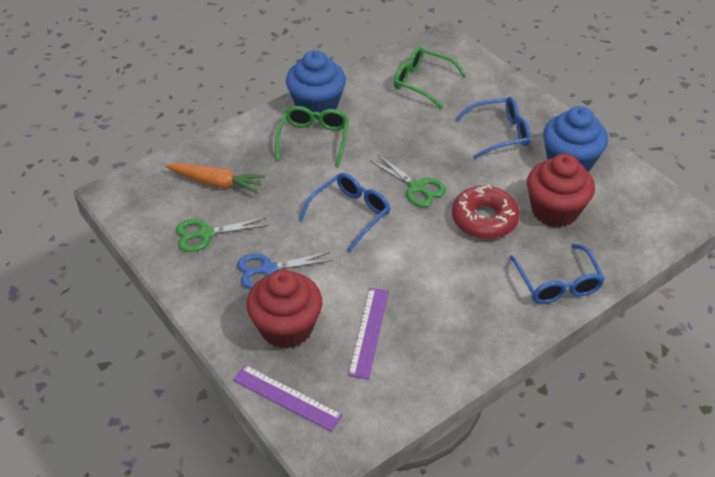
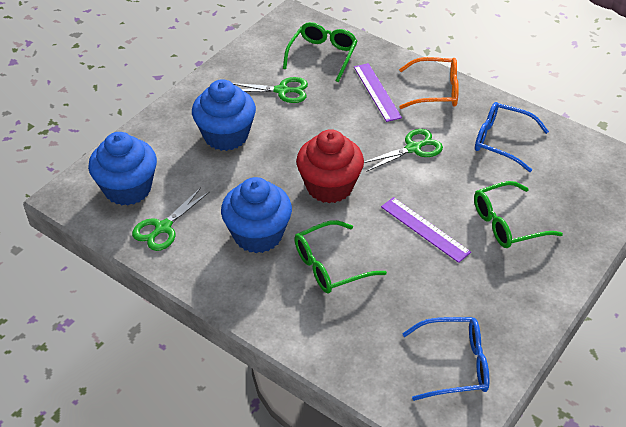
blue cupcake: [286,50,346,119] [543,106,608,172] = 2 -> [88,132,157,206] [192,79,256,151] [221,177,292,253] = 3
blue glasses: [299,173,390,252] [455,97,531,159] [509,244,605,304] = 3 -> [402,317,489,401] [475,102,549,172] = 2
blue scissors: [237,252,333,289] = 1 -> none = 0
green glasses: [275,106,349,167] [394,47,467,109] = 2 -> [283,22,357,82] [294,220,387,293] [474,181,563,248] = 3
green scissors: [176,217,268,252] [370,155,446,207] = 2 -> [132,187,210,251] [233,77,308,103] [364,129,443,172] = 3
orange carrot: [165,163,265,193] = 1 -> none = 0
orange glasses: none = 0 -> [399,57,459,109] = 1
red cupcake: [247,270,322,349] [527,154,595,227] = 2 -> [296,129,364,203] = 1
red donut: [452,185,520,239] = 1 -> none = 0

